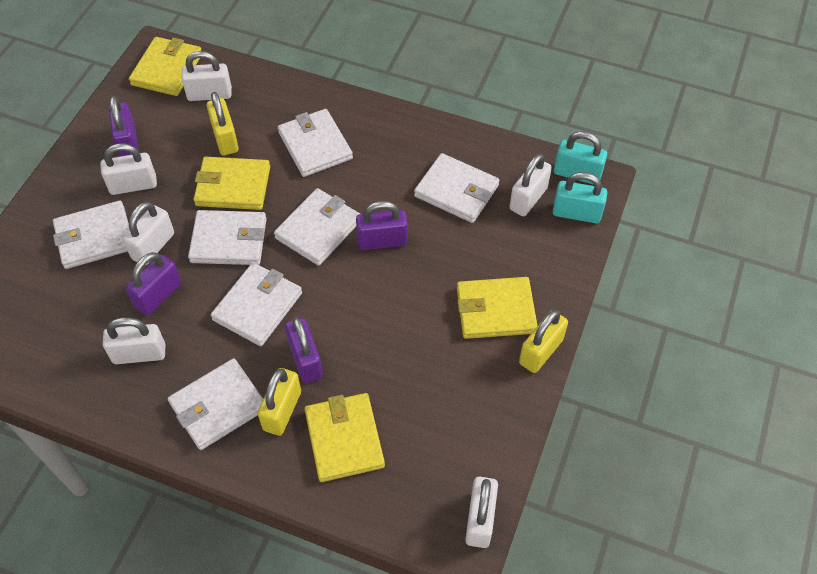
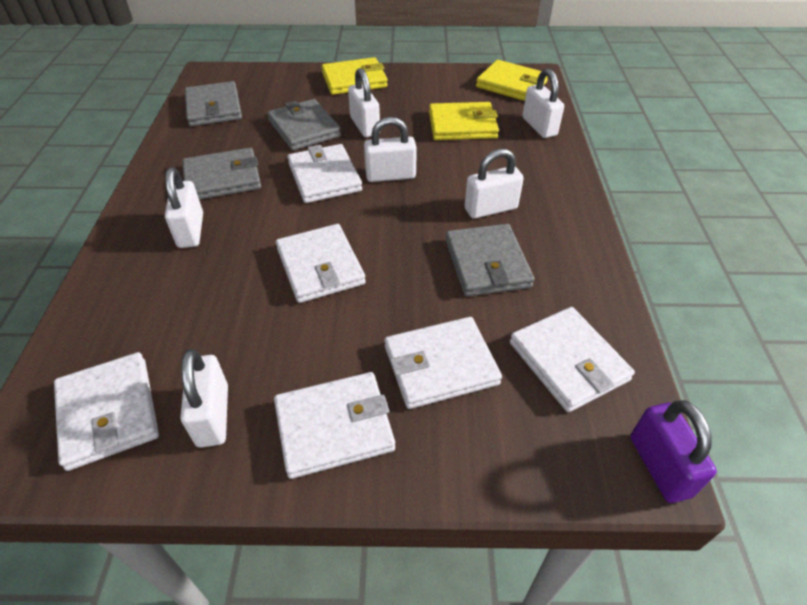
grey wallet: none = 0 -> [182,148,261,200] [185,81,242,127] [267,99,341,151] [445,224,534,297] = 4
purple padlock: [109,96,139,157] [126,252,181,316] [285,317,323,383] [356,201,408,250] = 4 -> [630,400,717,503] = 1
turquoise padlock: [553,172,607,223] [554,131,607,185] = 2 -> none = 0
white wallet: [53,201,129,269] [168,358,263,450] [188,210,267,265] [211,263,302,346] [274,188,360,266] [278,109,353,177] [414,153,500,223] = 7 -> [54,352,159,471] [274,372,395,479] [276,224,366,303] [287,144,362,203] [385,317,502,409] [510,307,635,412] = 6
yellow padlock: [207,92,239,155] [258,368,301,436] [519,310,568,373] = 3 -> none = 0
yellow wallet: [129,37,201,96] [193,156,270,210] [304,393,385,482] [457,277,538,339] = 4 -> [322,57,388,95] [429,102,499,140] [476,60,548,101] = 3

